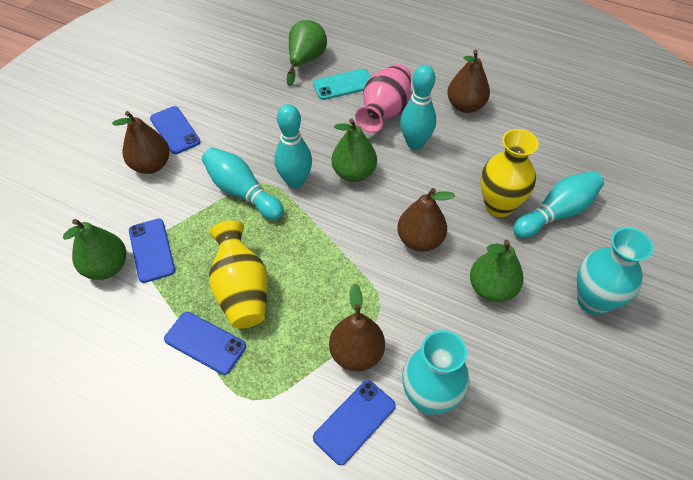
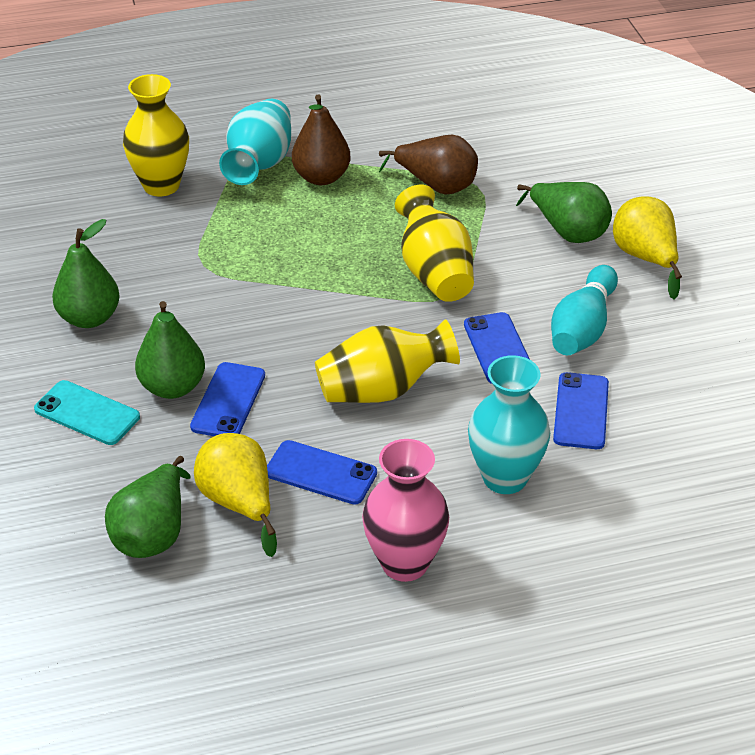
brown pear: [112,111,170,174] [329,283,385,371] [397,188,455,252] [447,50,490,113] = 4 -> [292,94,351,185] [379,135,478,195] = 2
turquoise bowling pin: [202,148,284,220] [275,104,312,189] [400,65,436,150] [513,171,604,238] = 4 -> [551,265,618,355] = 1
yellow pear: none = 0 -> [194,433,277,557] [613,196,682,299] = 2
yellow vase: [209,220,268,329] [481,129,539,217] = 2 -> [123,74,189,197] [315,319,460,403] [395,185,474,302] = 3

